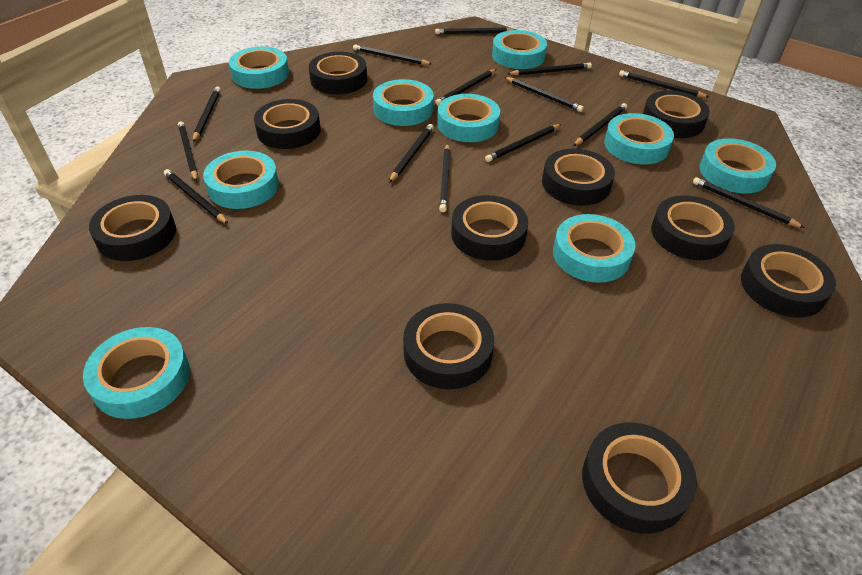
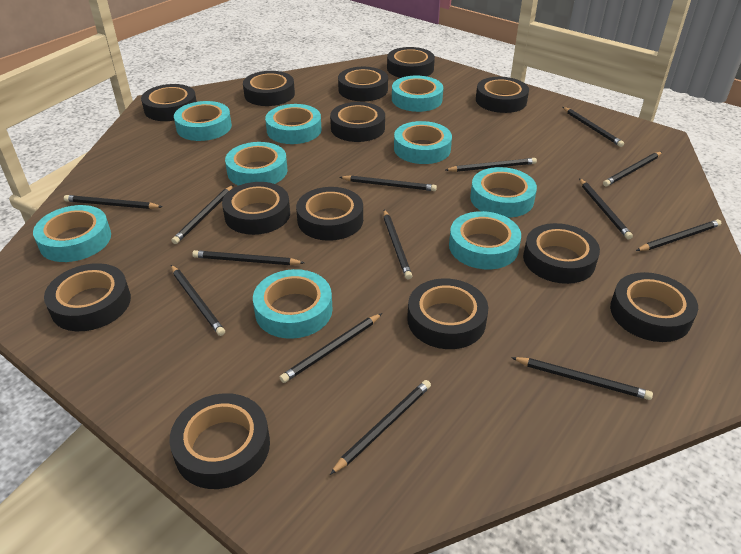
black tape: [89,195,176,261] [254,99,320,149] [309,52,367,94] [403,303,494,389] [451,195,528,261] [542,148,615,206] [582,422,697,534] [643,90,710,138] [651,195,735,260] [741,244,836,318] = 10 -> [44,263,131,331] [141,84,197,121] [169,393,270,489] [222,182,290,235] [243,71,295,106] [296,187,363,241] [330,102,385,142] [338,67,388,101] [387,47,435,78] [407,278,488,349] [476,77,529,113] [523,223,600,284] [610,272,698,342] = 13

